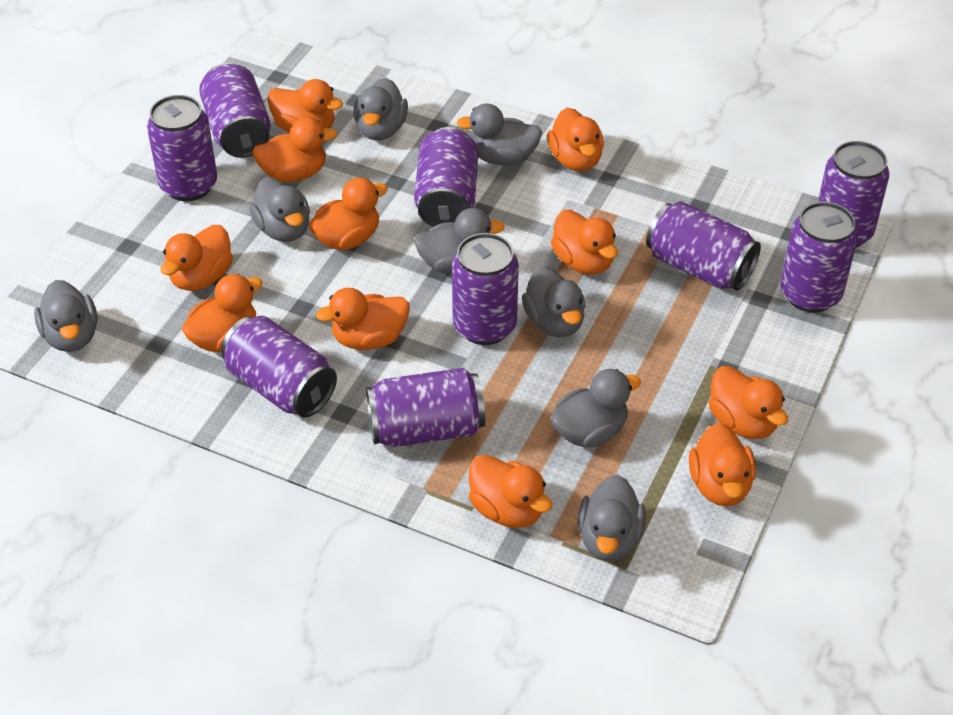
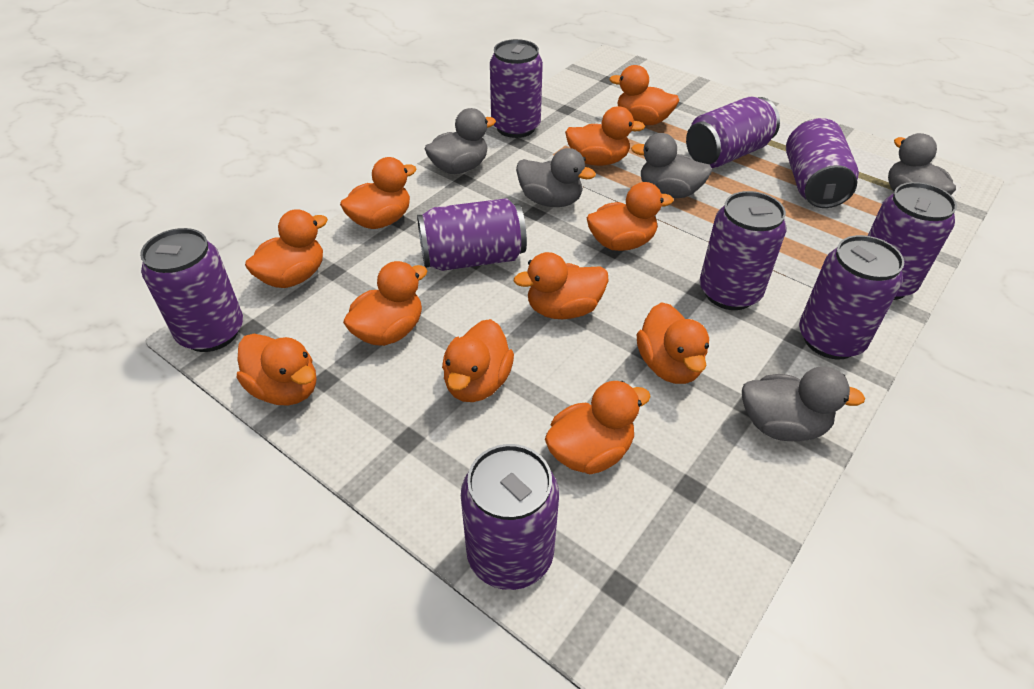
grey duck: [34,280,98,352] [249,177,310,242] [353,78,408,140] [414,208,505,274] [457,103,542,165] [522,266,586,337] [550,369,641,447] [578,475,646,561] = 8 -> [425,108,496,174] [516,148,596,207] [631,133,712,198] [742,366,865,441] [888,133,956,195] = 5

